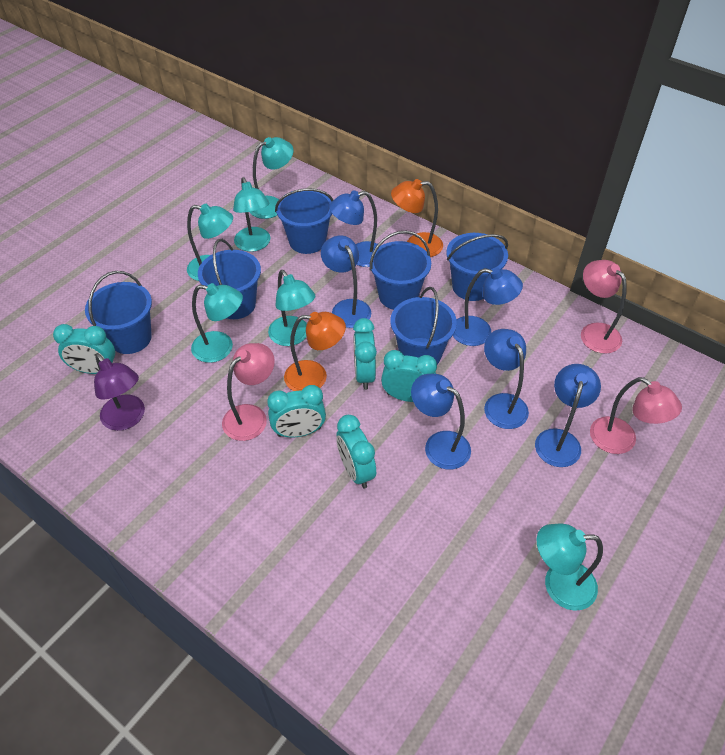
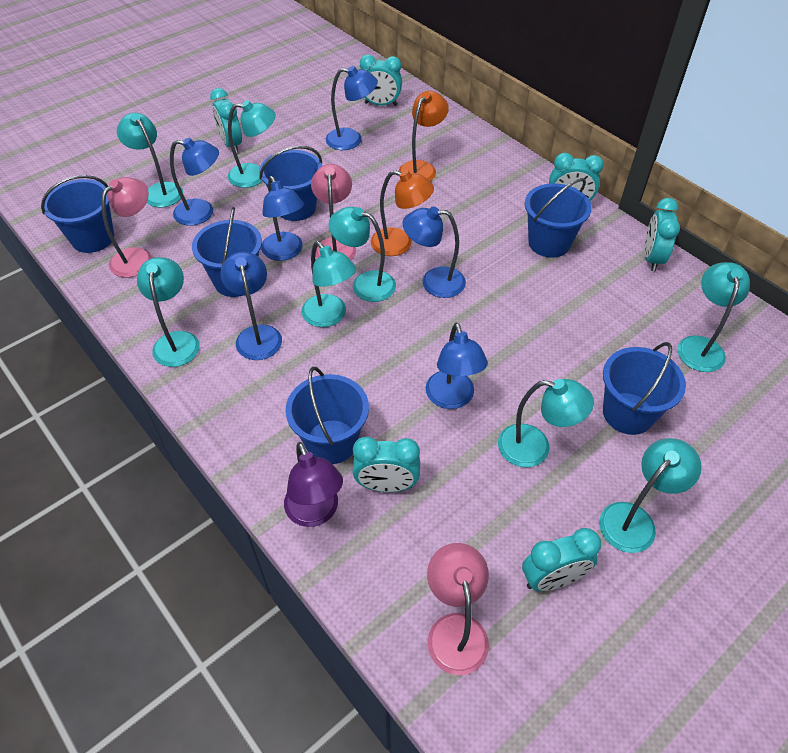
turquoise clock: [53,324,115,374] [267,385,326,437] [336,415,376,489] [353,318,377,390] [381,350,437,402] = 5 -> [210,88,242,153] [352,437,420,492] [360,54,402,106] [522,528,601,591] [549,153,604,201] [645,198,680,271] = 6
turquoise lamp: [187,204,233,281] [191,283,243,363] [233,177,271,252] [250,137,294,219] [268,270,315,346] [537,524,603,611] = 6 -> [117,113,183,208] [137,257,200,367] [228,100,276,188] [302,241,356,327] [329,207,396,302] [498,379,594,467] [599,438,702,553] [677,262,750,372] = 8

